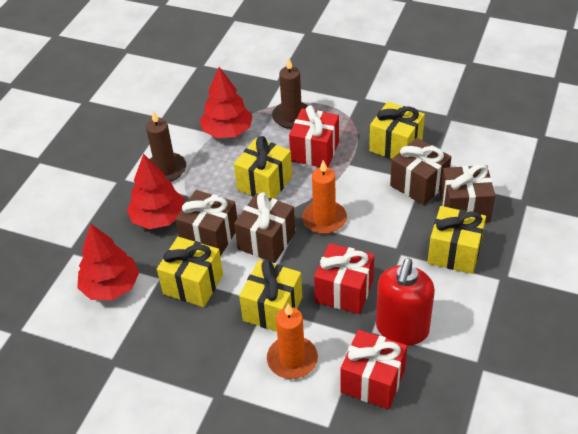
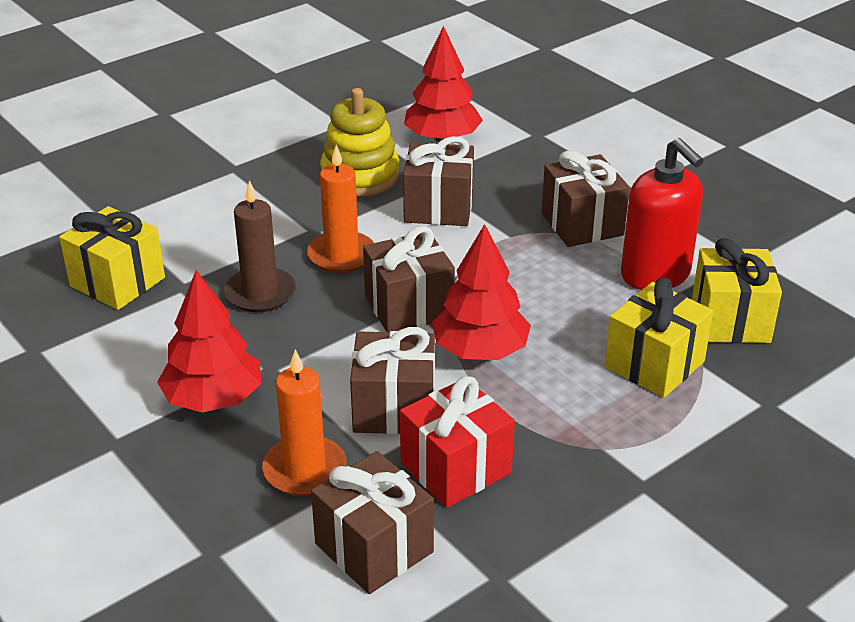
brown candle: [146,110,186,181] [272,58,308,129] = 2 -> [224,180,296,312] = 1
brown gift: [176,190,237,257] [234,192,295,263] [390,138,451,205] [440,164,495,223] = 4 -> [311,451,434,594] [350,327,435,434] [363,226,455,332] [403,136,474,226] [542,150,630,247] = 5
red gift: [289,105,339,167] [314,243,374,314] [341,330,407,409] = 3 -> [400,376,515,508] = 1
yellow gift: [157,237,223,307] [234,136,292,199] [239,259,302,332] [369,102,425,159] [427,206,486,274] = 5 -> [59,206,165,310] [605,278,713,398] [692,238,782,343] = 3
yellow stacking toy: none = 0 -> [320,88,399,196] = 1

